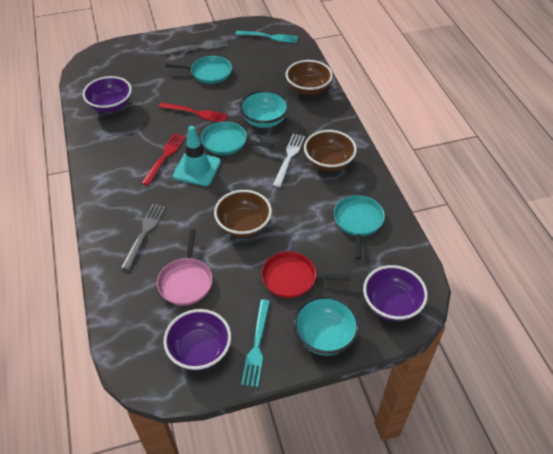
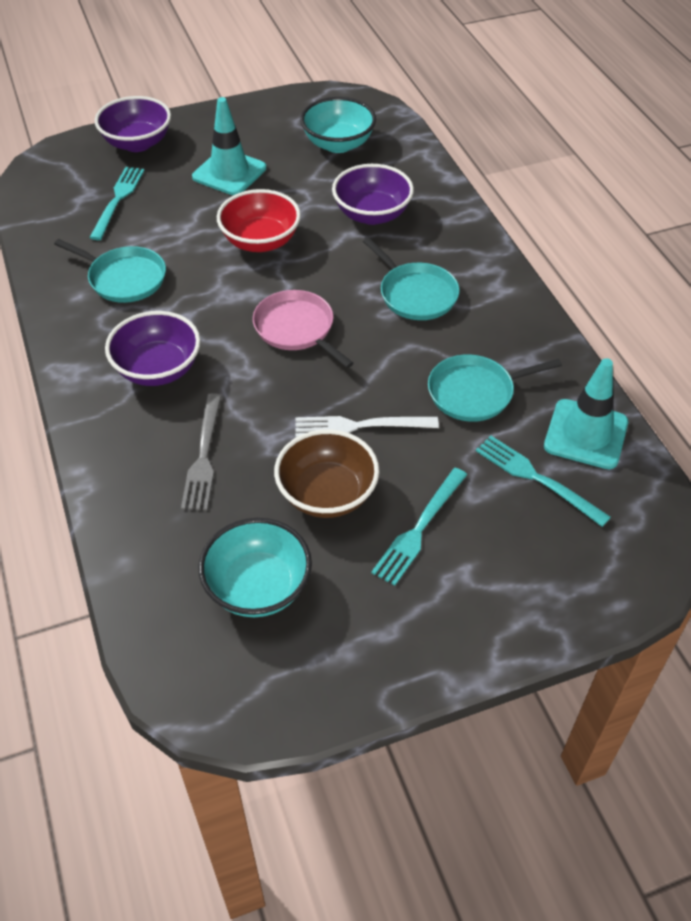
brown bowl: [214,190,272,237] [286,60,333,95] [304,130,357,171] = 3 -> [274,429,379,518] = 1
grey fork: [121,204,166,270] [164,40,228,54] = 2 -> [181,393,222,510] = 1
red bowl: none = 0 -> [217,189,301,252] = 1
red fork: [142,133,186,186] [159,103,228,122] = 2 -> none = 0
red pan: [261,251,351,298] = 1 -> none = 0
turquoise fork: [235,31,298,43] [241,299,270,387] = 2 -> [89,167,144,240] [371,468,467,586] [476,436,611,527] = 3
turquoise traffic cone: [173,126,221,186] = 1 -> [192,97,266,195] [544,358,628,469] = 2

